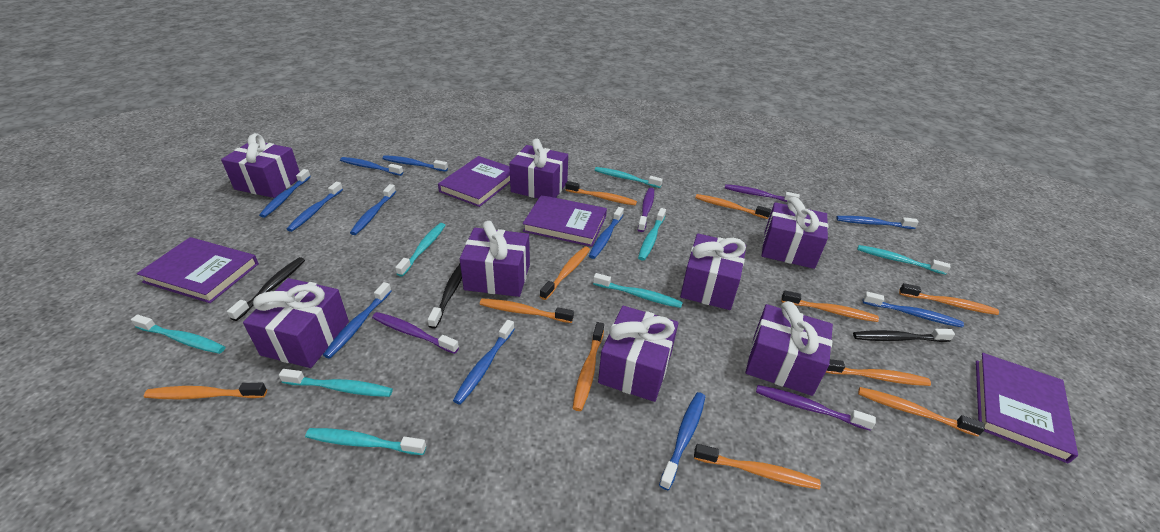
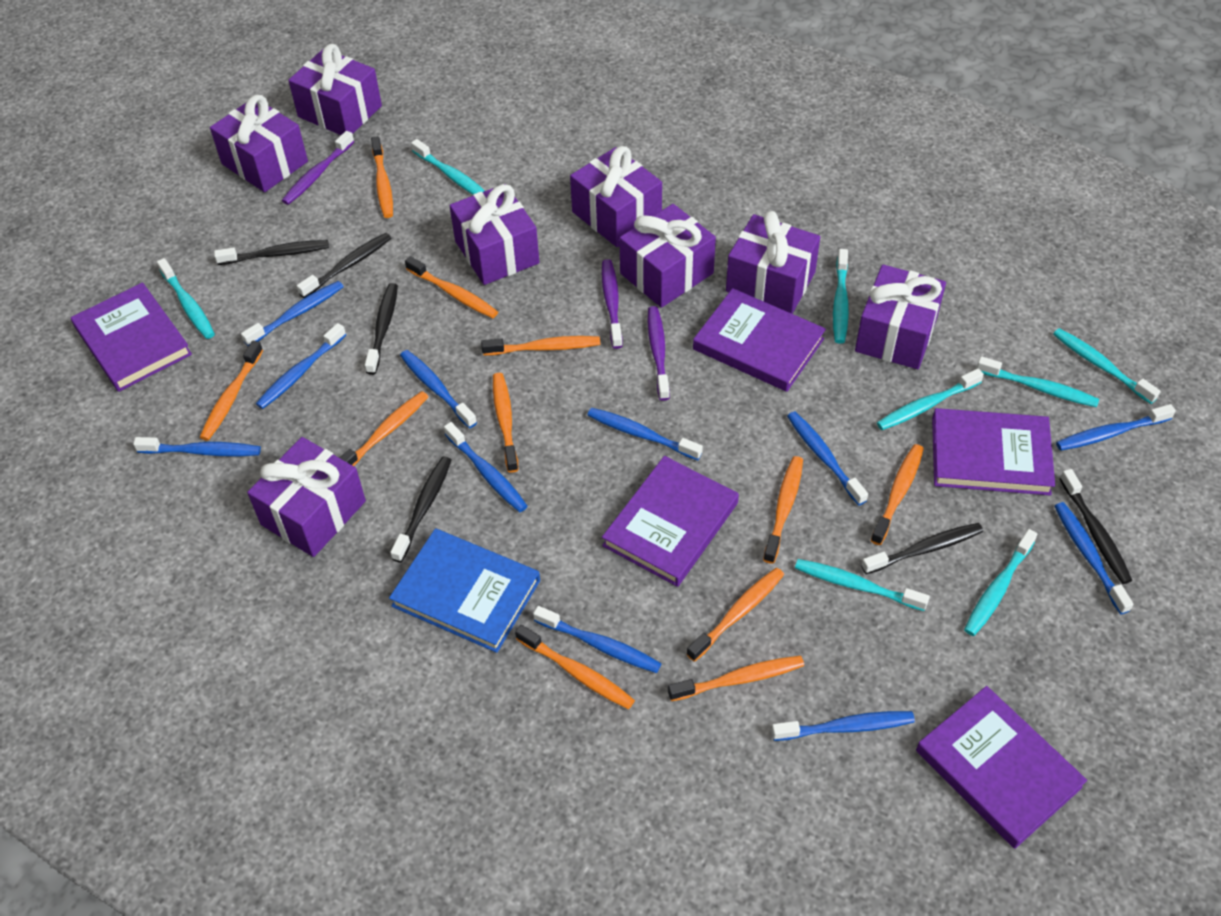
black toothbrush: [227,257,305,321] [428,264,462,329] [853,329,955,342] = 3 -> [214,240,329,265] [297,233,391,298] [365,283,398,375] [390,456,451,562] [861,523,983,574] [1060,469,1132,584] = 6
blue book: none = 0 -> [389,528,540,653] = 1
purple book: [137,237,259,303] [438,156,510,207] [523,195,607,247] [976,353,1078,463] = 4 -> [71,283,192,392] [602,456,739,587] [693,288,826,392] [916,686,1087,849] [932,408,1055,496] = 5
purple toothbrush: [372,312,459,354] [638,188,654,232] [725,184,800,202] [756,385,876,431] = 4 -> [282,131,355,205] [602,259,623,349] [648,306,670,401] = 3

